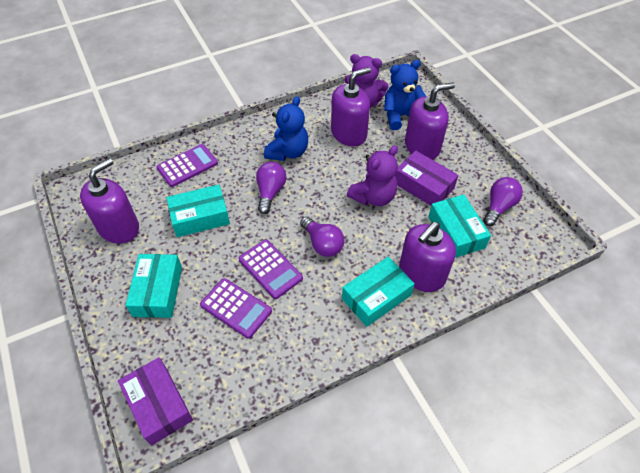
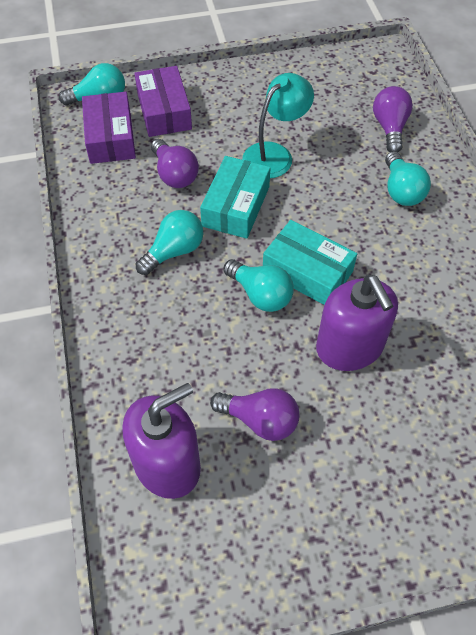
blue teddy bear: [264,96,308,161] [384,60,426,130] = 2 -> none = 0
purple calculator: [157,144,218,187] [200,278,272,338] [239,239,303,299] = 3 -> none = 0
purple soap dispenser: [80,158,139,244] [331,67,371,146] [399,222,456,292] [405,83,455,160] = 4 -> [122,383,201,499] [316,275,398,371] = 2
purple teddy bear: [345,54,389,108] [347,145,398,206] = 2 -> none = 0
turquoise box: [125,254,182,318] [166,185,230,237] [342,257,415,327] [428,194,491,258] = 4 -> [200,156,270,239] [263,220,357,305] = 2
turquoise lamp: none = 0 -> [242,73,314,178] = 1
turquoise light bulb: none = 0 -> [59,63,125,106] [136,210,203,275] [223,259,294,312] [385,151,431,206] = 4

